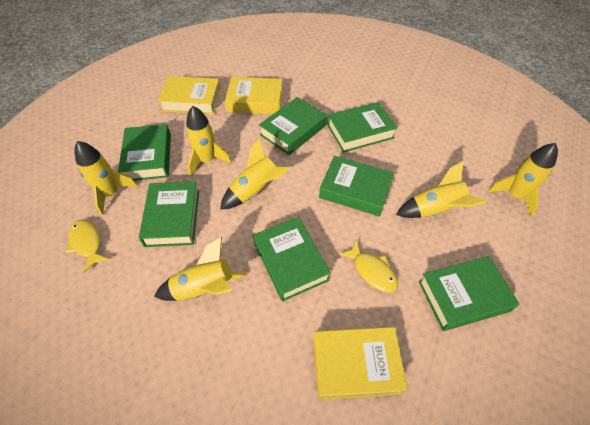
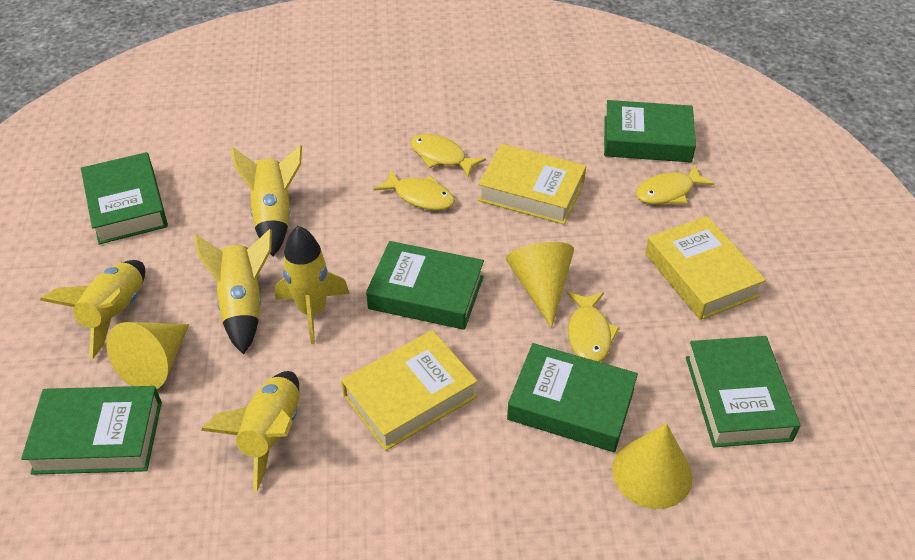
green book: [118,124,171,181] [139,181,199,247] [253,217,331,302] [259,97,327,155] [319,156,394,216] [327,102,397,152] [418,256,519,331] = 7 -> [21,386,162,475] [81,152,168,244] [366,241,484,330] [507,343,638,452] [604,100,696,162] [686,336,800,447] = 6
yellow cone: none = 0 -> [107,322,190,389] [506,242,574,328] [612,423,693,509] = 3
yellow fish: [66,219,110,273] [339,240,398,292] = 2 -> [374,169,455,210] [411,134,486,177] [567,292,620,362] [636,165,715,204] = 4
yellow rocket: [74,141,137,215] [154,237,247,301] [186,106,232,176] [220,138,290,209] [396,161,486,218] [488,143,558,217] = 6 -> [40,260,145,359] [194,229,272,355] [201,371,299,492] [231,145,302,256] [275,226,350,344] = 5

